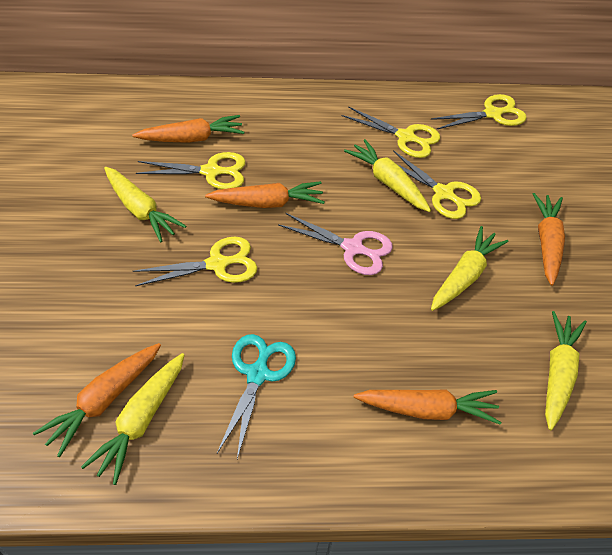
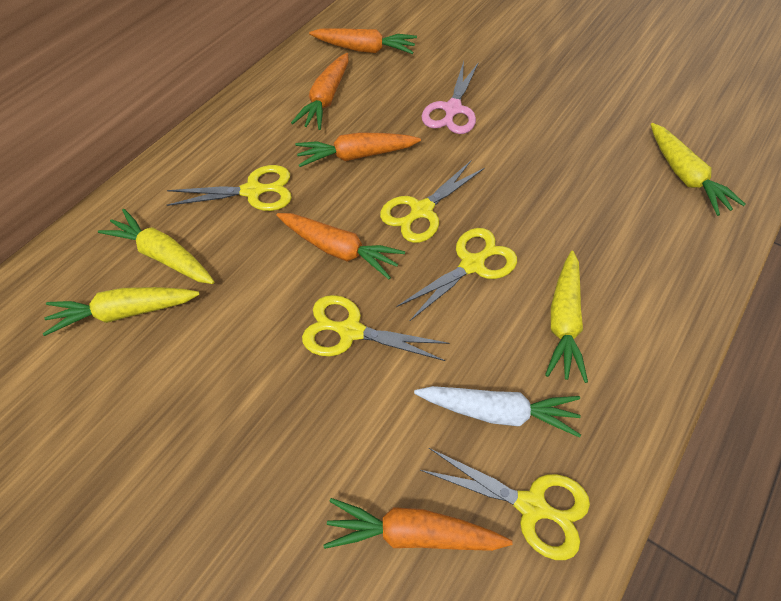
turquoise scissors: [217,334,296,459] = 1 -> none = 0
white carrot: none = 0 -> [414,386,581,438] = 1
yellow carrot: [81,353,184,485] [104,167,186,243] [344,139,431,212] [431,226,509,311] [545,311,587,431] = 5 -> [43,287,200,336] [98,209,215,284] [545,251,588,383] [651,123,745,216] = 4

